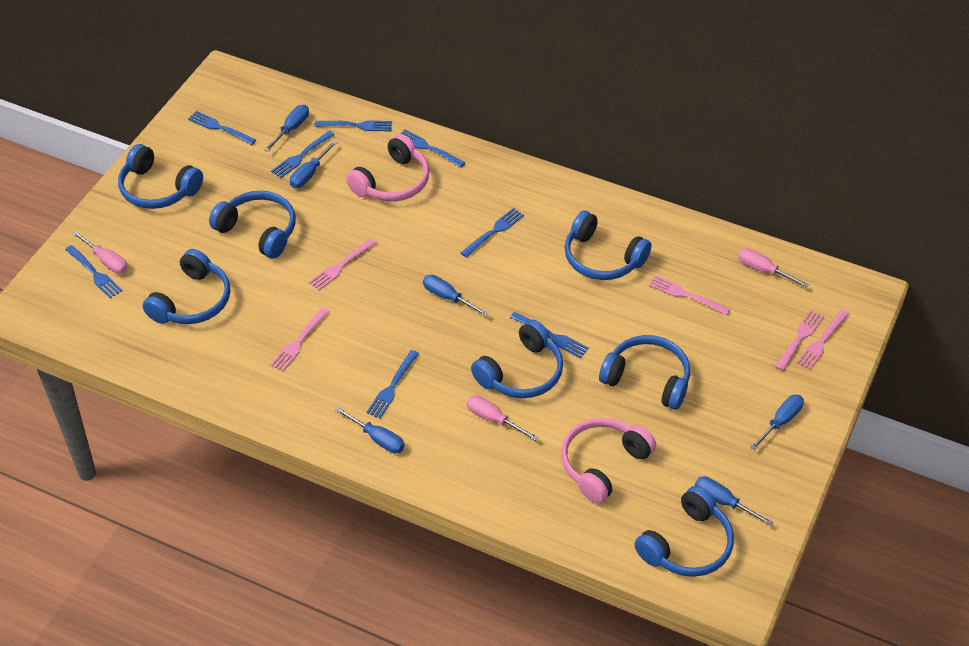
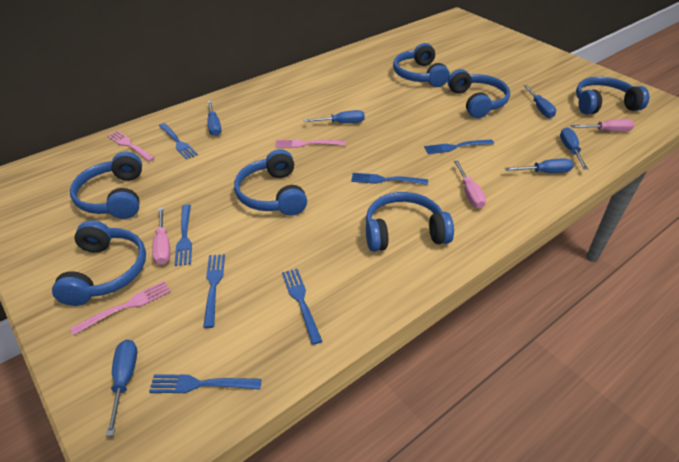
blue fork: [65,245,122,298] [188,111,256,145] [271,131,335,178] [314,120,392,132] [366,350,419,419] [401,129,465,168] [461,208,524,258] [510,312,589,358] = 8 -> [149,374,262,393] [159,123,198,159] [175,204,192,266] [203,254,225,328] [282,269,322,345] [351,173,428,185] [424,139,494,154] = 7
pink fork: [270,308,329,372] [309,238,377,290] [649,275,730,315] [775,309,824,371] [796,310,849,370] = 5 -> [70,281,171,335] [107,131,155,162] [275,140,346,148] = 3
pink headphones: [346,134,430,202] [561,418,656,504] = 2 -> none = 0

